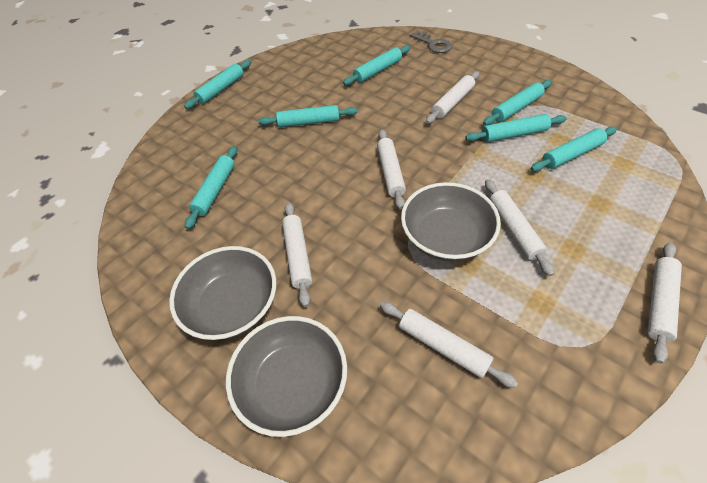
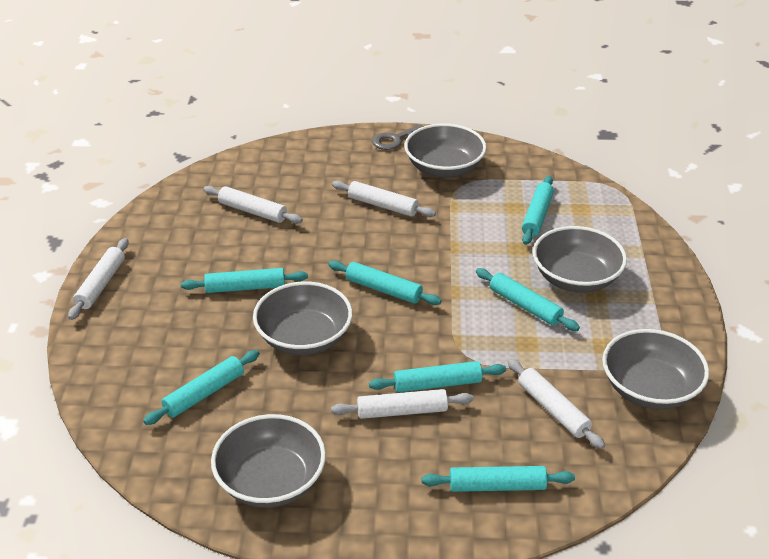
grey bowl: [169,246,276,340] [226,316,347,437] [401,182,501,262] = 3 -> [211,414,326,507] [253,282,353,355] [405,123,487,178] [533,226,627,293] [602,329,709,410] = 5
white rolling pin: [282,202,312,307] [377,129,406,210] [380,302,518,388] [426,71,479,124] [485,179,554,276] [648,242,682,364] = 6 -> [68,238,129,320] [203,186,303,224] [331,389,473,419] [332,181,436,217] [508,359,605,449] = 5

